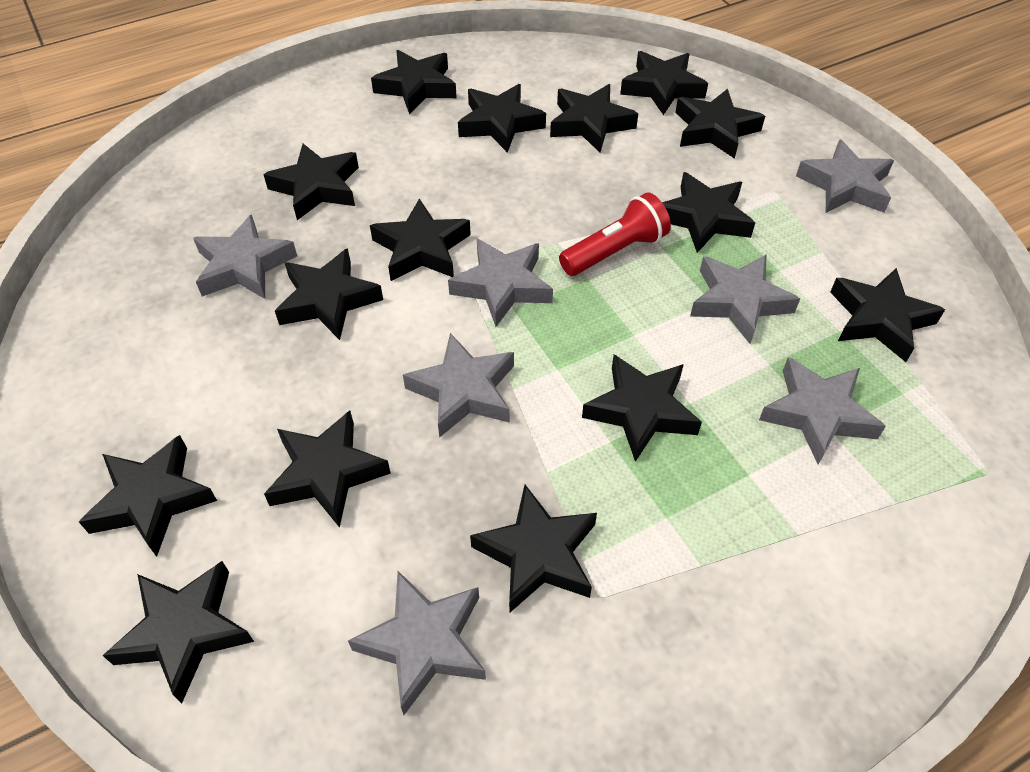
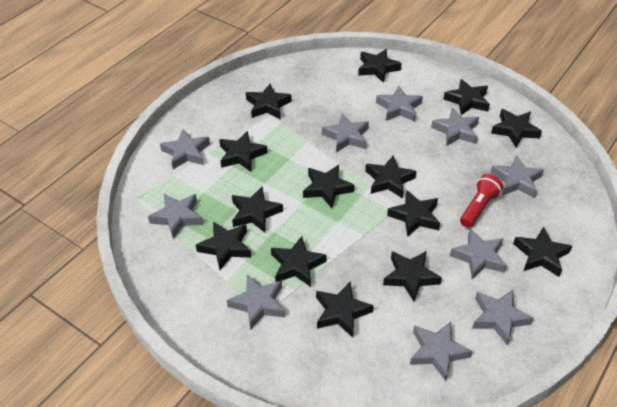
black star: [79,435,217,557] [102,561,254,703] [263,144,359,220] [264,410,391,528] [275,248,383,340] [370,198,471,281] [371,50,457,114] [458,84,546,153] [470,485,597,613] [550,84,638,152] [582,355,702,462] [620,51,708,115] [662,172,755,253] [675,89,765,159] [830,268,945,362] = 15 -> [196,221,251,270] [219,131,267,172] [232,187,283,232] [246,84,292,119] [271,236,327,287] [303,165,355,208] [316,282,374,338] [358,49,402,83] [365,155,417,199] [383,251,442,301] [387,190,440,237] [443,79,490,115] [491,109,542,147] [513,227,572,277] = 14
grey star: [193,215,297,299] [348,571,486,715] [403,333,514,438] [448,239,553,327] [690,254,800,344] [759,357,886,465] [796,139,894,213] = 7 -> [148,194,203,239] [160,129,210,169] [227,275,285,330] [322,114,369,153] [376,86,423,121] [410,322,473,381] [431,108,479,146] [450,229,507,279] [472,290,534,345] [491,155,544,198] = 10

